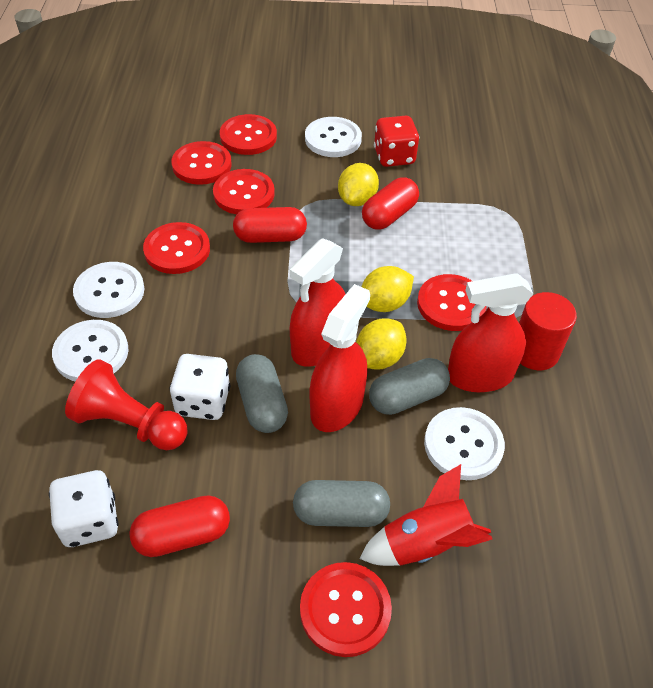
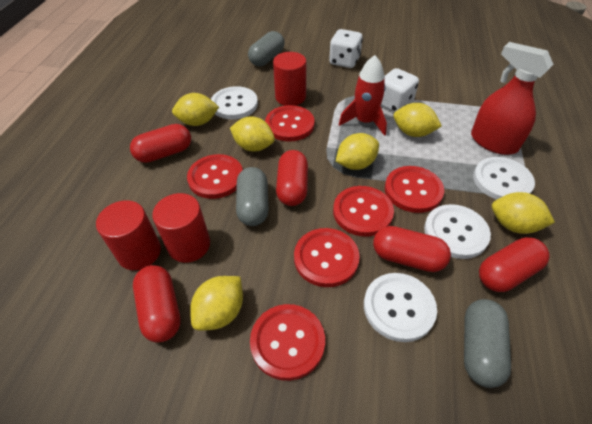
red capsule: [129,495,230,557] [233,207,307,243] [362,177,419,230] = 3 -> [130,124,191,163] [133,265,181,342] [276,150,308,206] [373,226,451,272] [479,237,550,292] = 5
red cylinder: [519,292,577,370] = 1 -> [96,200,161,270] [152,193,210,263] [273,52,306,106] = 3
red dice: [374,116,419,167] = 1 -> none = 0
red pawn: [65,359,187,450] = 1 -> none = 0
red spray bottle: [290,238,346,367] [310,284,370,432] [448,273,533,392] = 3 -> [471,42,553,155] = 1
yellow lemon: [338,163,379,206] [356,318,407,370] [361,266,414,312] = 3 -> [172,93,219,126] [190,276,243,331] [230,116,275,151] [336,133,379,170] [394,103,442,137] [492,192,555,234] = 6

